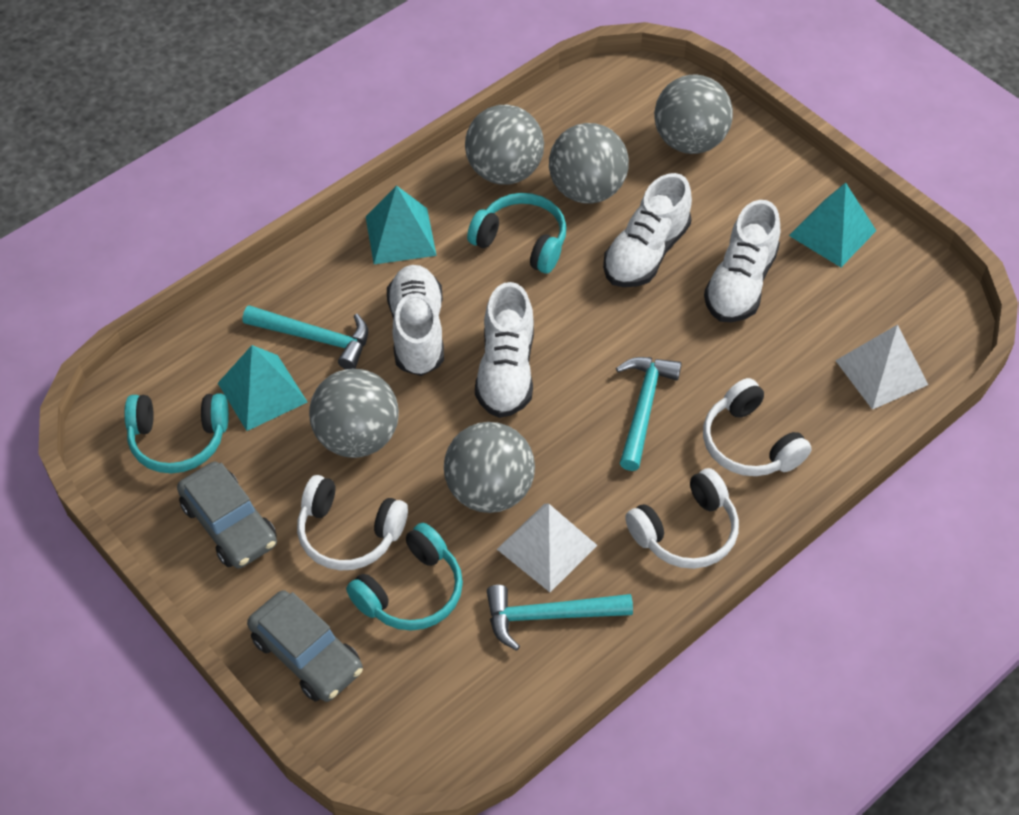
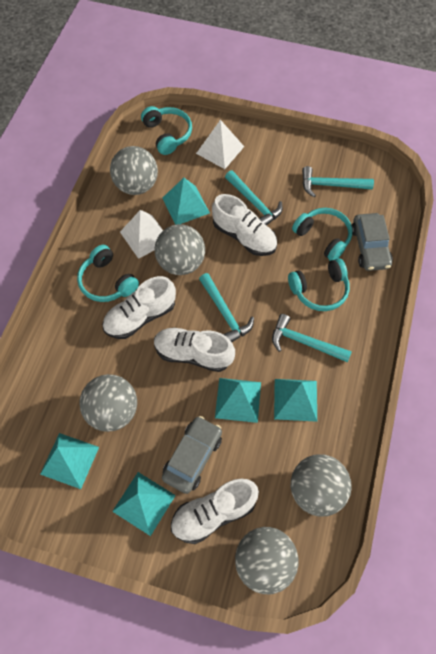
turquoise hammer: [243,305,368,369] [487,585,633,651] [616,357,682,471] = 3 -> [199,273,254,342] [225,170,283,226] [272,314,352,362] [302,166,374,197] = 4
turquoise headphones: [124,393,229,473] [346,523,463,631] [467,193,566,274] = 3 -> [77,245,139,302] [141,106,192,155] [288,258,350,311] [292,208,353,261] = 4
turquoise pyramid: [218,345,307,431] [366,185,437,264] [789,183,876,267] = 3 -> [40,433,99,489] [112,472,176,536] [162,178,210,225] [215,378,261,423] [274,379,317,422] = 5
white headphones: [297,475,408,571] [625,468,739,569] [703,378,812,476] = 3 -> none = 0

